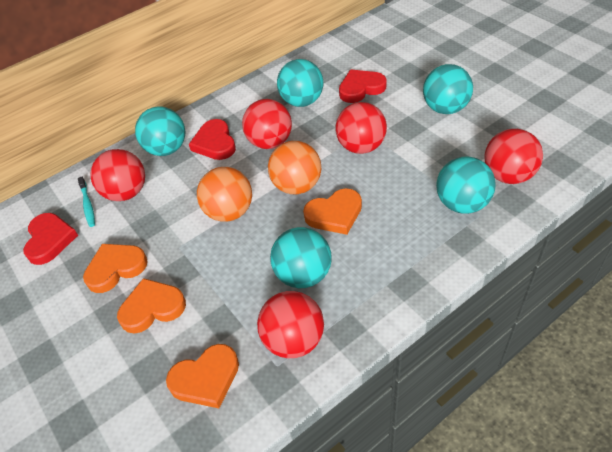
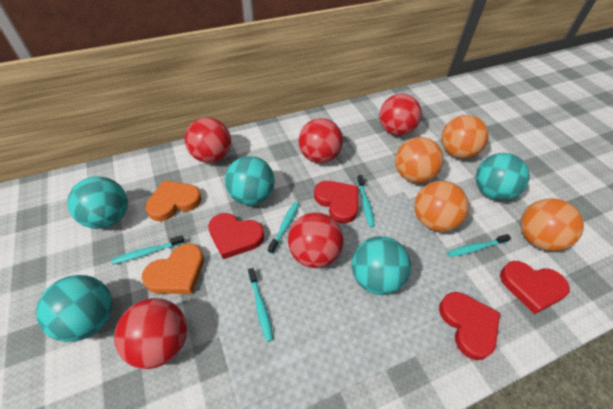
orange ball: [197,167,252,222] [268,141,321,194] = 2 -> [395,137,443,183] [414,181,469,232] [441,115,488,159] [520,198,584,251] = 4
orange heart: [83,244,148,293] [117,278,186,334] [166,344,239,408] [303,188,362,235] = 4 -> [142,243,204,294] [145,180,202,221] = 2
red heart: [23,213,78,265] [189,119,236,160] [339,70,387,103] = 3 -> [208,213,264,259] [314,181,358,223] [439,292,500,360] [500,261,570,314] = 4
turquoise toothbrush: [78,177,95,227] = 1 -> [111,235,185,264] [248,268,273,342] [268,202,299,254] [357,175,375,227] [447,234,511,257] = 5

